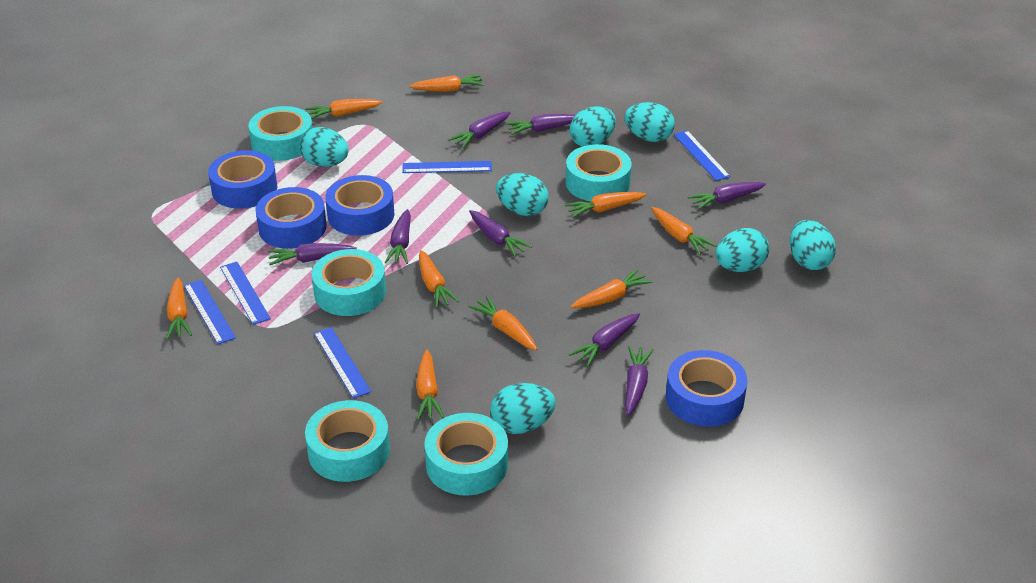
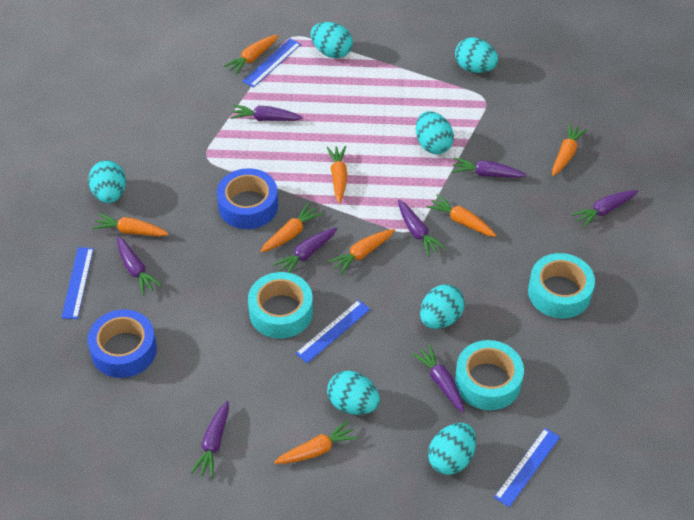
blue ruler: [184,280,236,344] [220,262,271,325] [314,327,371,398] [402,161,492,173] [674,130,730,181] = 5 -> [61,247,94,319] [242,38,301,88] [295,300,370,363] [494,428,560,507] = 4
blue tape: [208,150,278,209] [255,187,327,249] [325,175,394,236] [666,350,748,427] = 4 -> [87,309,157,378] [217,168,278,229] = 2
orange carrot: [166,277,192,340] [305,99,382,119] [409,74,484,92] [416,350,444,420] [419,250,459,308] [468,296,537,350] [565,192,646,218] [571,269,652,308] [651,207,717,255] = 9 -> [92,213,169,236] [223,35,279,75] [260,203,323,252] [274,420,358,464] [326,146,347,203] [328,229,395,275] [426,194,496,237] [552,123,587,176] = 8
turquoise tape: [249,106,313,161] [305,400,390,482] [312,249,386,316] [424,413,508,496] [566,144,632,201] = 5 -> [248,272,313,338] [455,340,524,410] [528,253,595,318] = 3

